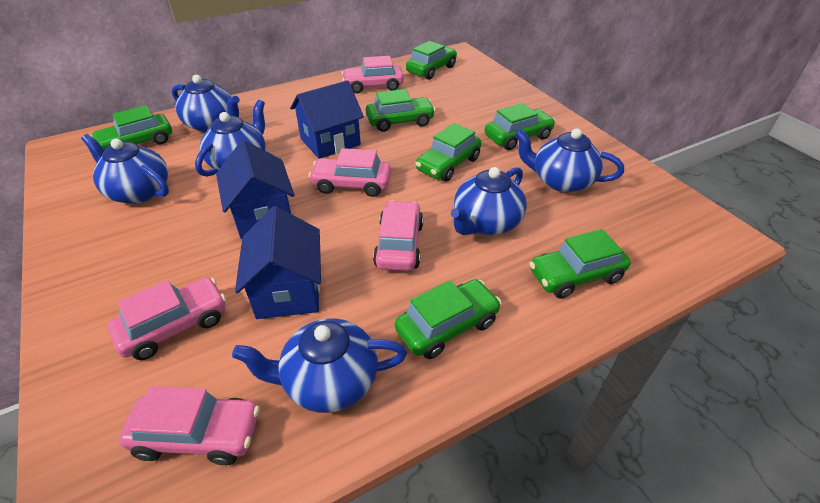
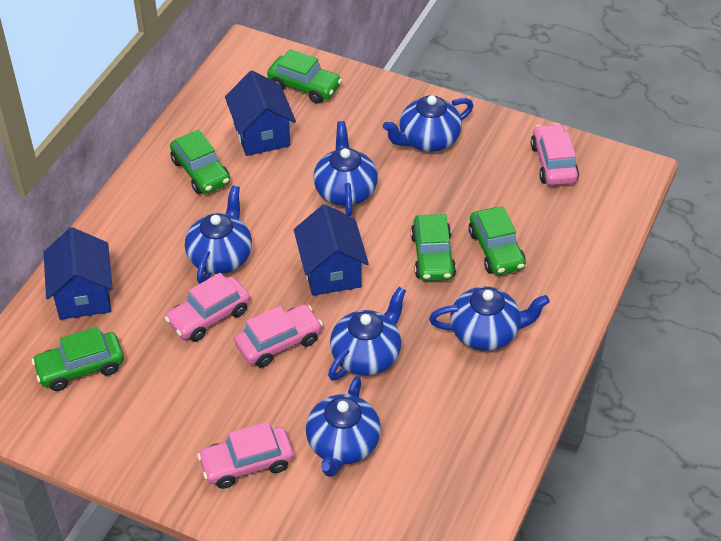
green car: [90,105,172,150] [366,89,436,132] [395,279,501,359] [406,41,457,80] [415,123,481,182] [485,103,556,150] [529,229,631,299] = 7 -> [32,327,124,391] [170,130,230,194] [267,49,342,104] [411,214,456,281] [469,206,526,275] = 5
pink car: [108,278,226,360] [119,386,260,465] [308,148,391,197] [342,56,404,94] [373,200,423,271] = 5 -> [165,273,250,342] [197,422,294,489] [234,304,323,367] [531,123,579,185] = 4

